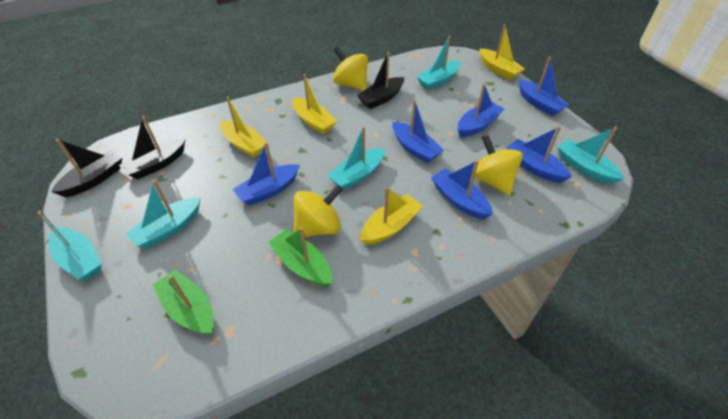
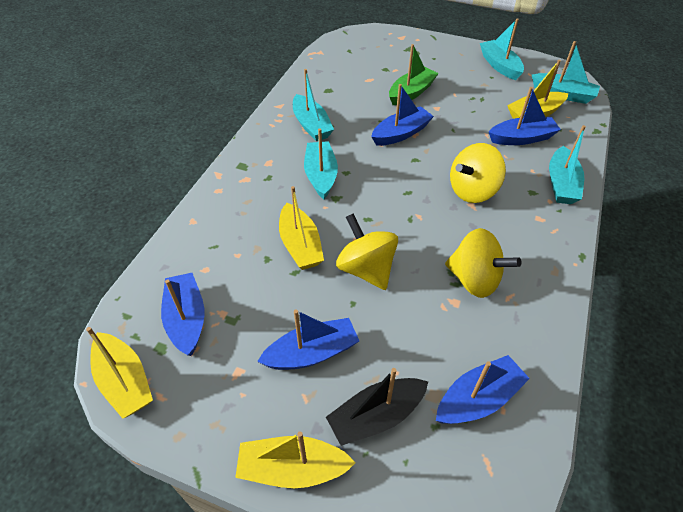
black boat: [51,139,123,197] [119,116,185,179] [357,52,404,109] = 3 -> [326,368,428,446] = 1
blue boat: [233,142,300,206] [392,100,444,163] [431,160,493,219] [458,84,504,137] [507,126,572,183] [519,57,570,116] = 6 -> [161,273,204,356] [257,310,359,370] [371,84,434,146] [436,355,530,424] [489,87,561,145] = 5
green boat: [153,270,214,335] [269,227,332,287] = 2 -> [389,44,439,105] = 1

